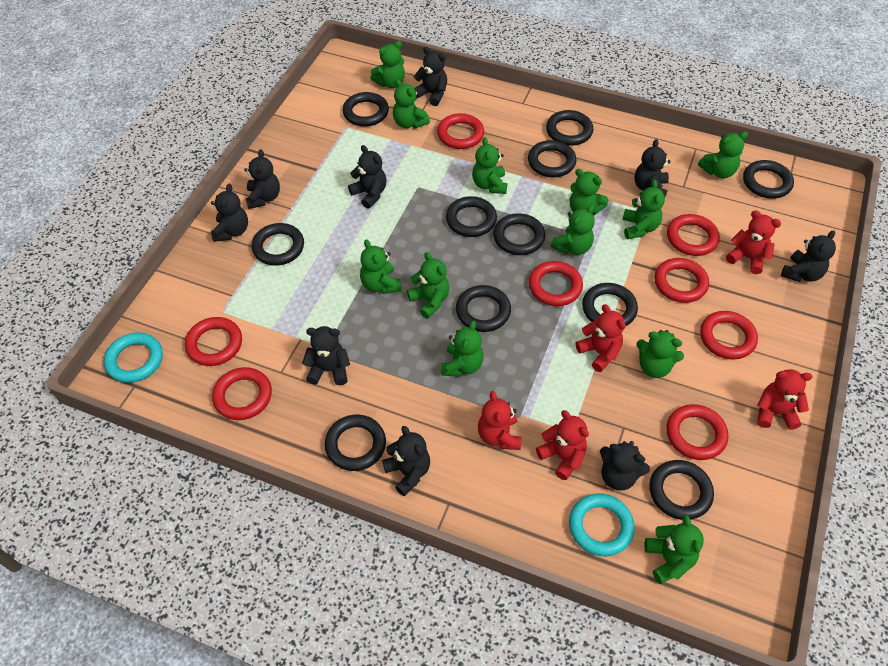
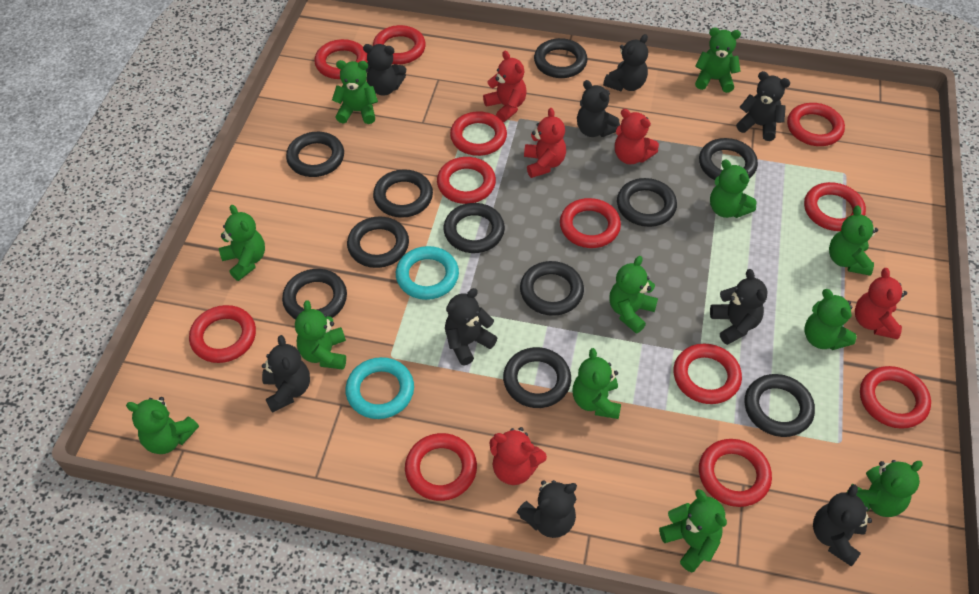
red ring: [185,317,242,366] [212,367,272,420] [437,113,484,149] [529,261,583,306] [654,258,709,303] [666,404,728,460] [667,214,720,256] [700,311,758,360] = 8 -> [189,305,256,363] [314,39,368,79] [373,25,426,64] [405,433,477,501] [437,157,496,204] [450,111,507,156] [560,198,621,248] [673,344,742,404] [699,439,772,507] [787,103,845,146] [804,182,866,231] [860,366,931,429] = 12

